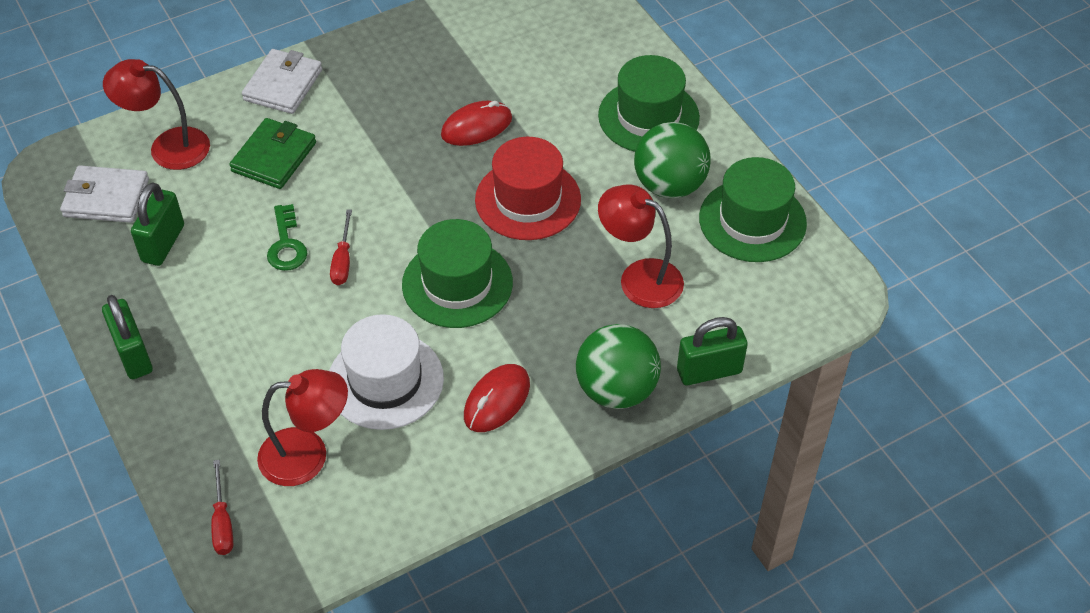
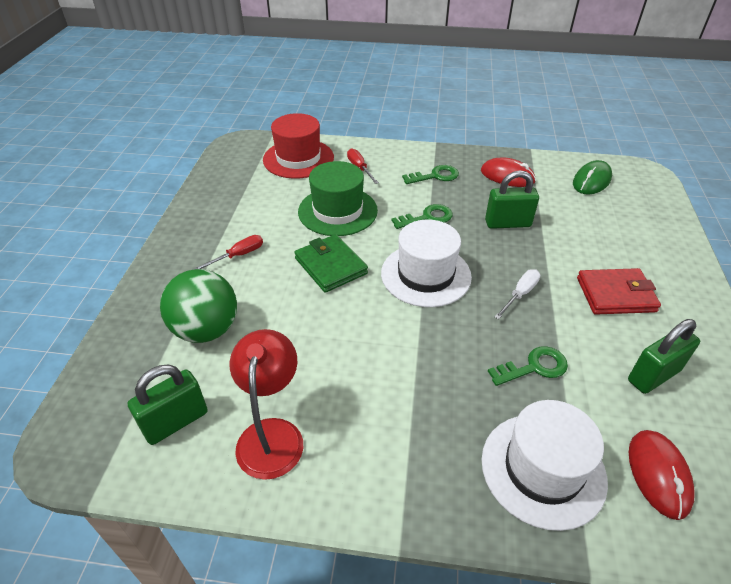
green ball: [576,324,661,409] [634,122,711,198] = 2 -> [160,269,237,343] = 1
green hat: [402,219,513,328] [598,55,700,152] [699,157,807,262] = 3 -> [298,161,378,236] = 1
green key: [267,204,307,271] = 1 -> [391,204,453,229] [402,165,459,184] [488,346,568,386] = 3
green mouse: none = 0 -> [573,160,612,194] = 1
red lamp: [103,59,210,170] [257,369,348,486] [598,184,684,308] = 3 -> [230,329,303,480] = 1
red wallet: none = 0 -> [577,268,661,315] = 1
white hat: [329,314,444,430] = 1 -> [381,220,472,307] [482,400,608,531] = 2
white screwdriver: none = 0 -> [495,269,540,319] = 1
white wallet: [60,165,149,223] [242,49,322,114] = 2 -> none = 0

